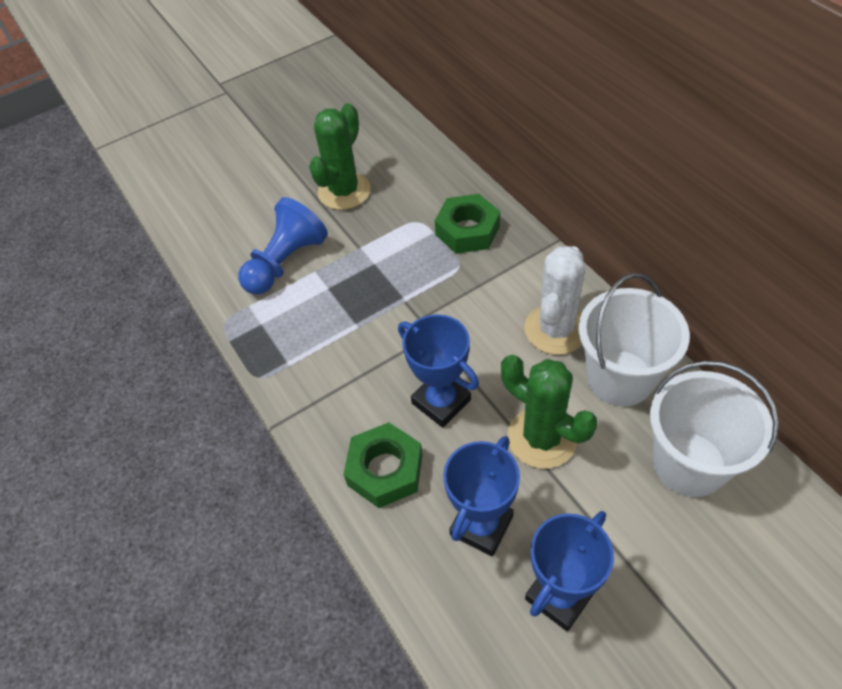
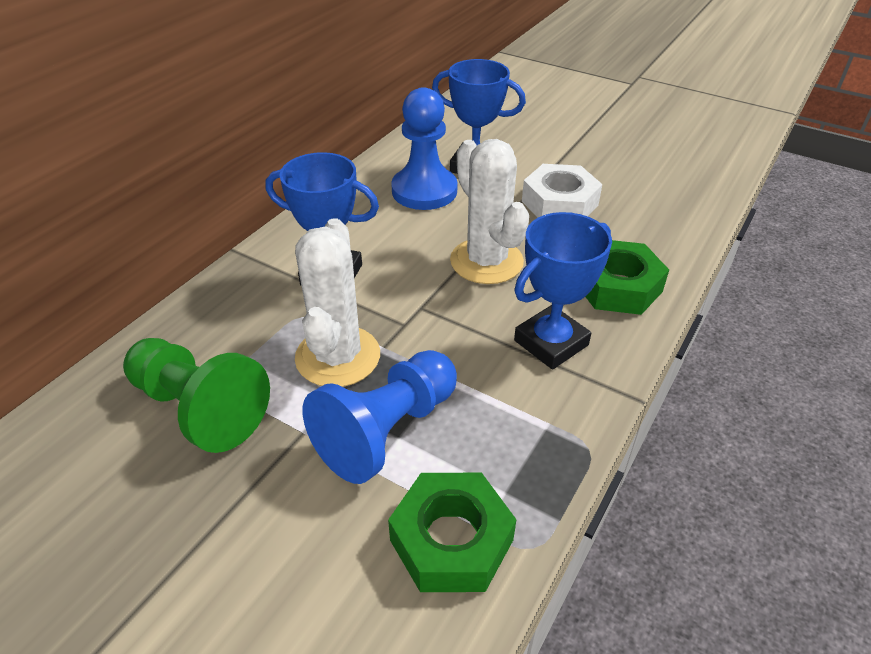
blue pawn: [238,197,328,295] = 1 -> [303,350,457,484] [391,87,458,210] = 2
green cactus: [309,103,371,210] [501,355,597,468] = 2 -> none = 0
green pawn: none = 0 -> [123,338,270,453] = 1
white bucket: [578,273,690,406] [650,361,779,497] = 2 -> none = 0
white cactus: [524,246,585,355] = 1 -> [295,218,380,387] [450,139,529,284] = 2
white nut: none = 0 -> [522,164,602,218] = 1

